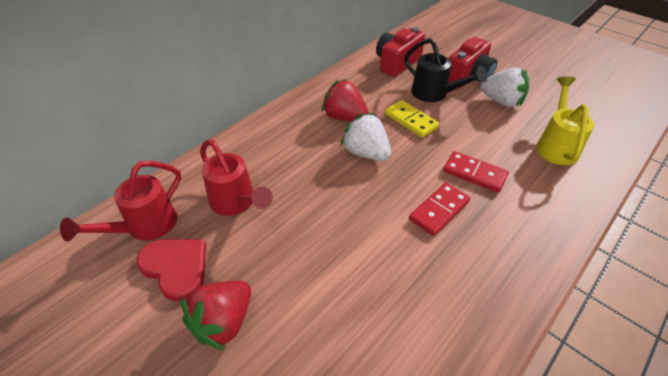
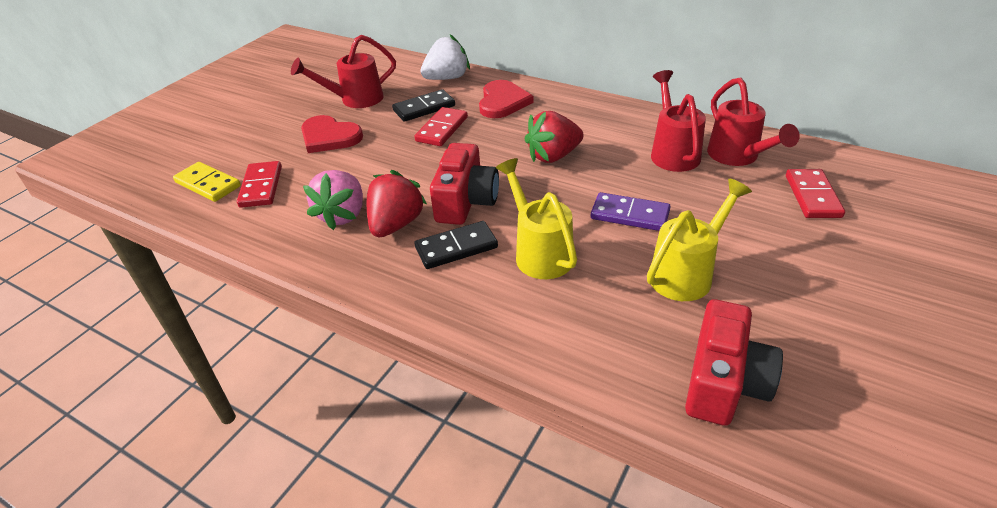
black domino: none = 0 -> [392,89,455,122] [414,221,498,269] = 2
black watering can: [404,38,487,102] = 1 -> none = 0
pink strawberry: none = 0 -> [303,170,363,230] = 1
purple domino: none = 0 -> [591,192,671,231] = 1
red domino: [409,183,470,236] [443,151,509,193] = 2 -> [237,161,282,208] [414,107,468,146] [786,169,845,218] = 3
red heart: [136,239,206,301] = 1 -> [301,115,363,153] [479,80,533,118] = 2
red watering can: [60,160,181,242] [200,139,273,216] = 2 -> [291,35,396,108] [651,70,706,172] [707,77,800,166] = 3
white strawberry: [341,112,391,161] [480,67,529,107] = 2 -> [420,35,470,80] = 1
yellow watering can: [536,76,594,165] = 1 -> [496,158,577,279] [647,179,752,301] = 2

